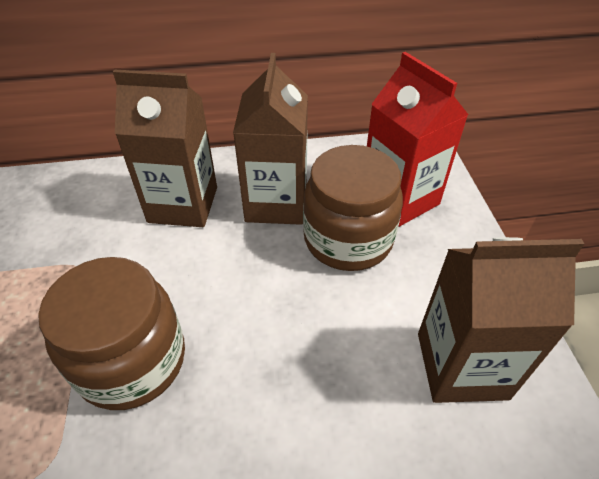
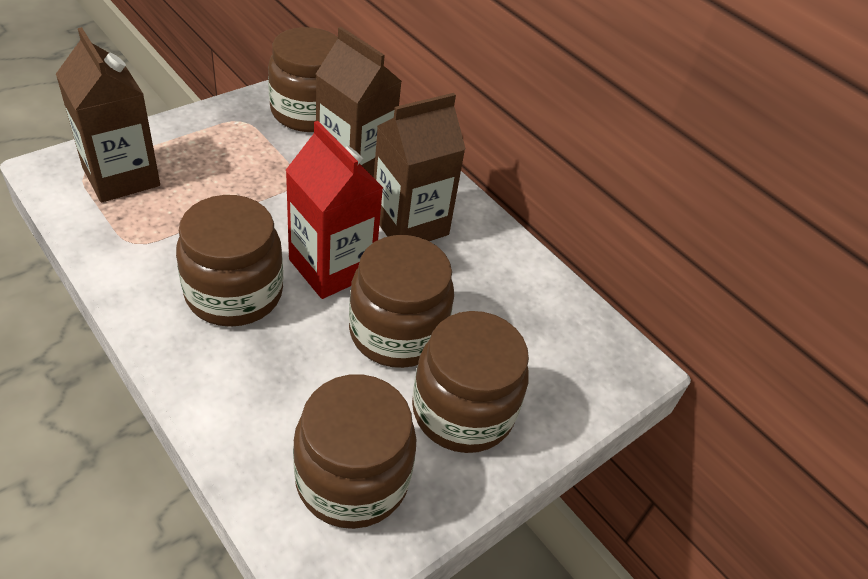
brown jar: [38,257,185,410] [303,145,403,271] = 2 -> [176,195,283,327] [268,27,338,132] [293,374,417,529] [349,235,454,368] [412,311,529,453] = 5

